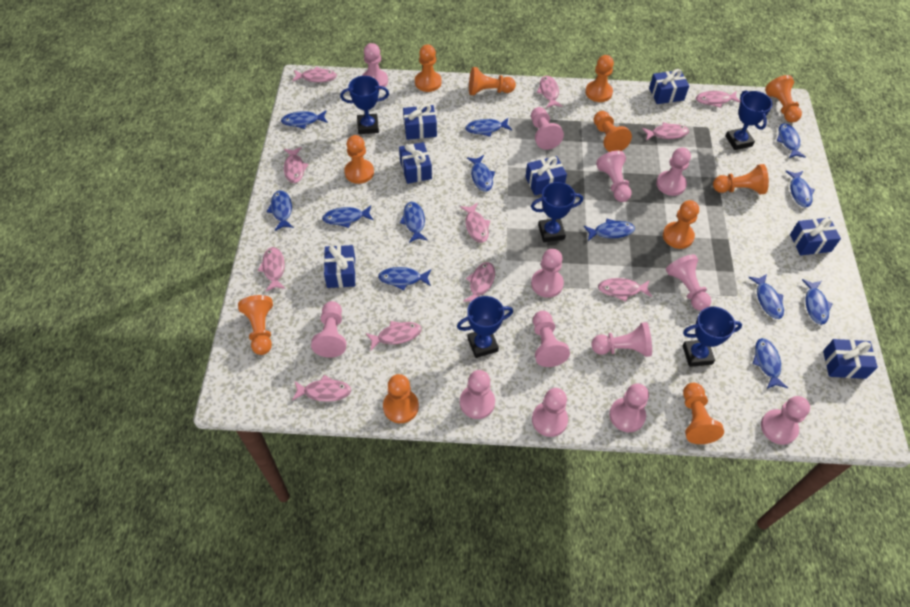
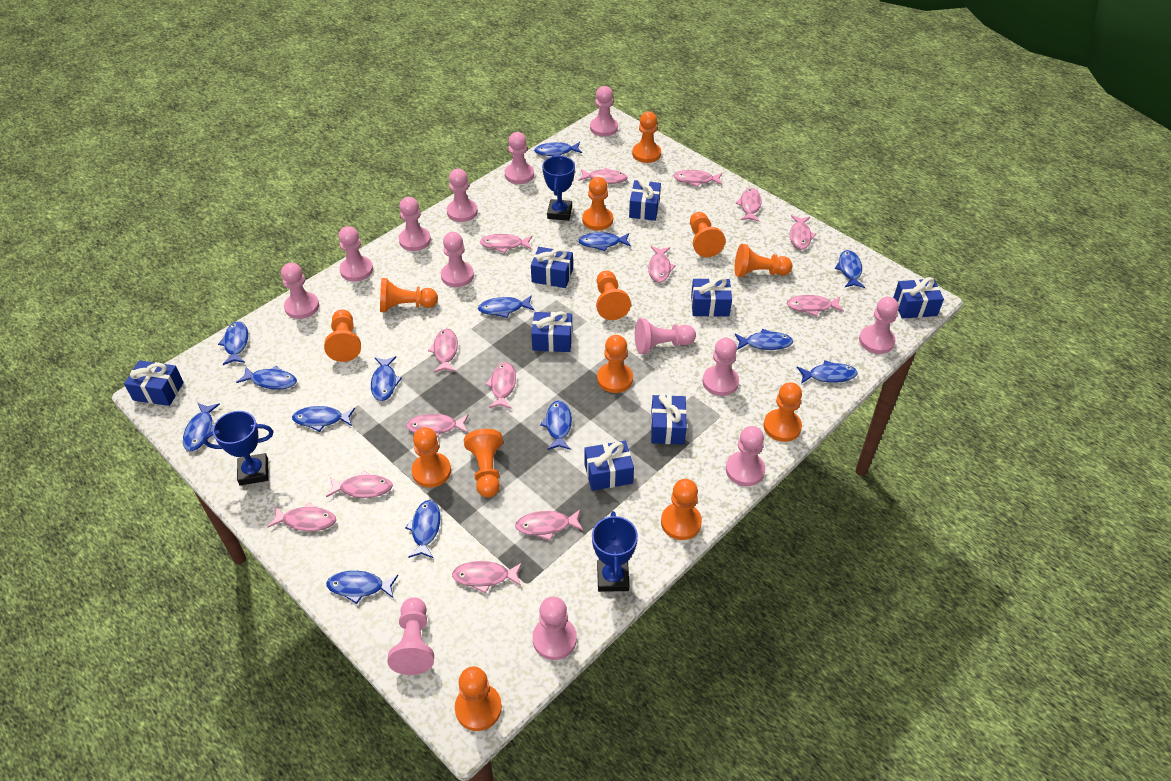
blue fish: [267,190,294,231] [281,110,328,129] [322,206,373,228] [378,267,431,290] [400,202,428,243] [465,118,512,137] [467,155,495,192] [584,219,635,241] [748,274,784,319] [753,338,788,389] [777,123,806,158] [786,171,815,207] [802,279,833,325] = 13 -> [183,403,220,451] [218,321,248,365] [236,366,297,390] [292,406,355,432] [326,571,398,604] [371,356,402,401] [405,500,441,558] [478,295,534,318] [534,142,582,157] [540,401,572,450] [578,232,631,251] [735,329,793,350] [797,360,858,384] [835,250,865,288] = 14
blue gift: [324,245,356,288] [399,142,432,184] [403,104,437,140] [525,156,567,195] [649,69,689,104] [790,217,841,256] [823,339,878,379] = 7 -> [124,360,184,406] [531,247,573,288] [531,311,572,352] [584,441,634,491] [629,178,661,221] [651,394,687,445] [691,277,732,317] [893,277,944,319] = 8
blue trophy: [340,76,389,134] [457,296,513,358] [531,182,583,242] [683,307,742,367] [725,90,773,150] = 5 -> [203,411,273,486] [542,156,575,221] [592,511,638,592] = 3
orange pawn: [238,295,273,355] [344,135,374,184] [383,374,419,423] [415,44,441,92] [469,67,516,95] [585,55,614,102] [593,111,632,152] [663,200,699,249] [683,383,724,444] [713,164,769,194] [765,75,802,123] = 11 -> [324,310,361,362] [380,278,438,312] [411,427,451,488] [455,667,502,731] [464,429,503,498] [582,177,613,230] [596,270,631,320] [597,335,633,393] [632,111,661,163] [661,479,702,540] [690,212,726,257] [734,244,793,277] [763,382,802,442] = 13
pink fish: [258,247,286,291] [284,147,309,183] [292,67,337,82] [292,375,351,402] [366,321,422,351] [460,203,490,243] [463,262,495,302] [537,76,563,108] [598,278,652,302] [642,122,689,141] [696,91,740,108] = 11 -> [267,502,336,531] [326,471,393,498] [406,414,468,438] [428,329,458,373] [452,561,522,594] [480,234,532,253] [485,362,516,409] [515,510,583,541] [578,167,628,184] [648,246,676,283] [674,170,722,187] [736,188,762,222] [787,295,844,316] [790,215,816,250] = 14

